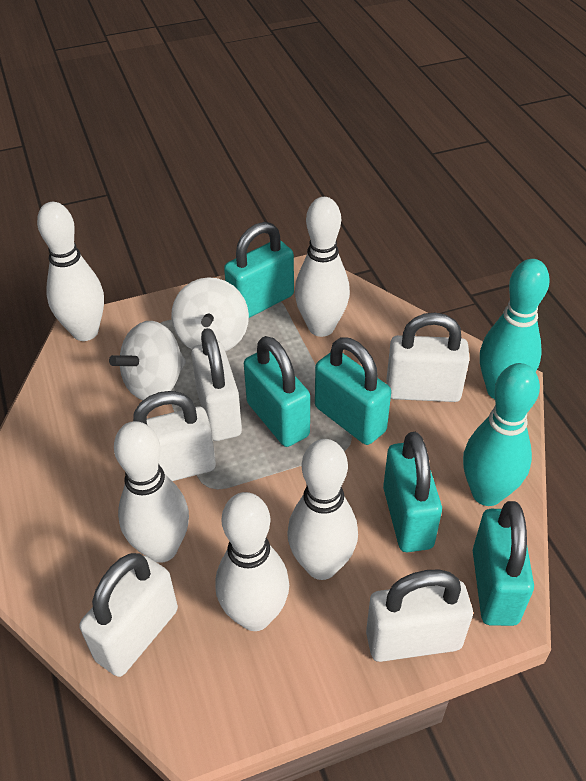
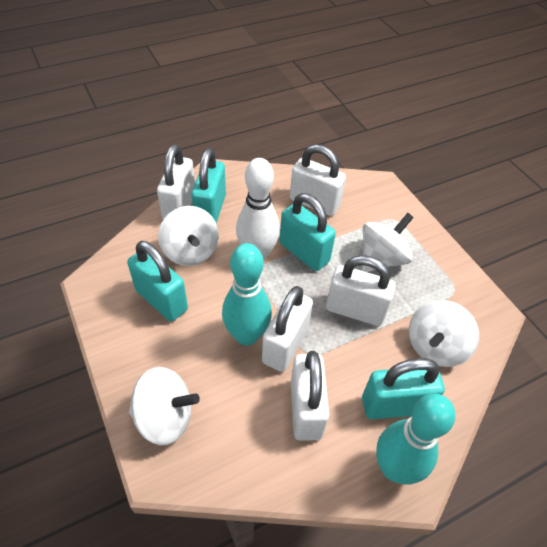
turquoise padlock: [224,222,294,318] [244,336,310,447] [315,337,391,445] [383,432,442,552] [473,501,534,626] = 5 -> [127,241,188,321] [191,148,226,223] [279,193,336,271] [362,358,445,419] = 4
white bowling pin: [37,202,104,341] [114,421,189,563] [215,492,289,631] [287,439,358,580] [295,197,350,337] = 5 -> [236,158,280,261] = 1
white spinning top: [109,321,186,400] [171,277,249,351] = 2 -> [129,367,200,445] [158,206,219,266] [362,213,414,272] [409,300,479,367] = 4

